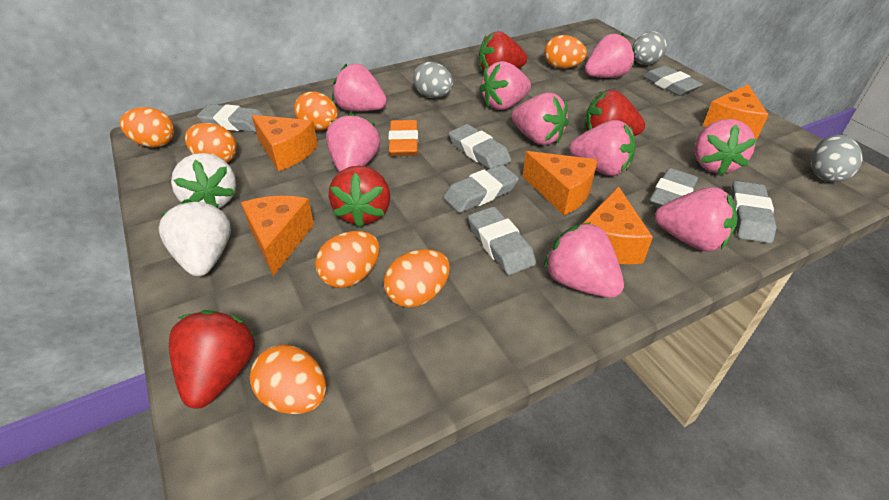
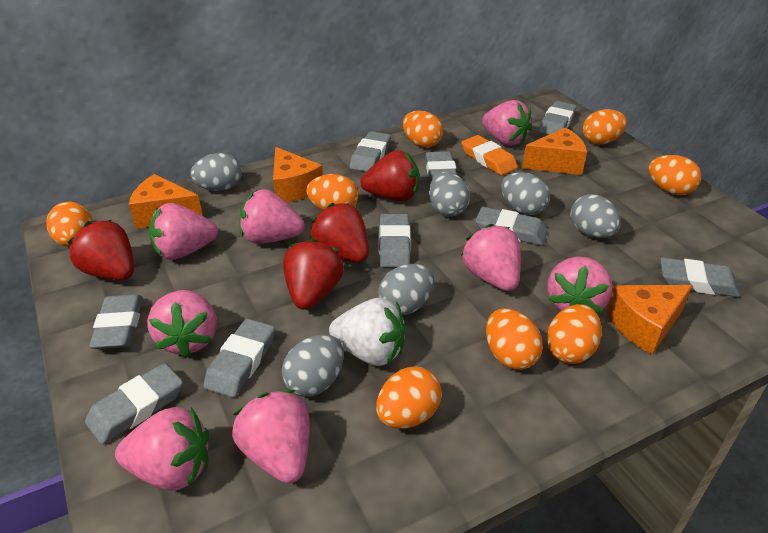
grey egg: [413,62,453,98] [633,31,667,65] [811,135,863,183] = 3 -> [190,153,242,191] [282,334,344,397] [378,264,434,315] [429,172,470,217] [501,172,550,215] [570,194,621,238] = 6
grey eraser: [197,104,264,132] [443,164,519,213] [449,124,512,169] [468,207,536,275] [642,66,703,96] [649,168,698,208] [730,181,776,243] = 7 -> [85,363,183,444] [89,294,143,349] [204,319,275,398] [350,131,391,172] [378,214,411,268] [425,151,457,183] [475,207,547,245] [539,101,577,135] [660,257,741,297] = 9
orange cheese: [241,196,314,276] [252,115,318,171] [523,151,597,215] [582,186,653,264] [703,84,768,139] = 5 -> [129,174,203,229] [273,147,323,202] [522,127,587,175] [606,285,693,354] = 4
orange egg: [120,107,175,147] [185,123,237,163] [250,345,326,414] [294,91,338,130] [315,231,380,288] [384,249,450,308] [544,35,587,69] = 7 -> [47,202,93,247] [306,174,359,210] [376,367,442,428] [403,111,443,148] [486,308,543,370] [547,304,602,364] [583,109,627,145] [649,155,701,195] = 8
pink strawberry: [326,112,380,172] [332,63,387,111] [479,61,531,110] [511,93,569,145] [544,222,624,298] [569,120,636,176] [585,33,635,78] [655,187,738,252] [695,119,757,175] = 9 -> [115,407,209,490] [147,290,217,358] [149,203,218,260] [232,390,310,484] [239,189,305,244] [461,224,521,291] [482,100,532,146] [547,256,613,313] = 8
white strawberry: [159,200,231,276] [171,153,236,209] = 2 -> [329,298,406,366] = 1

